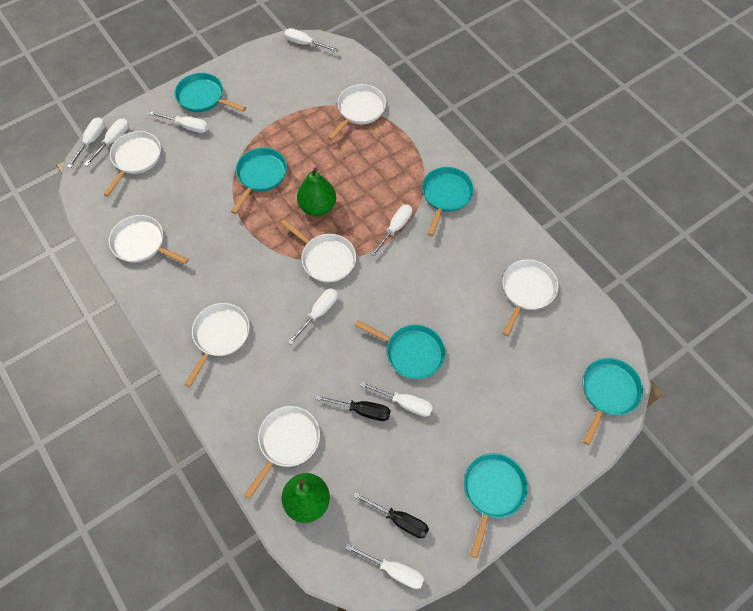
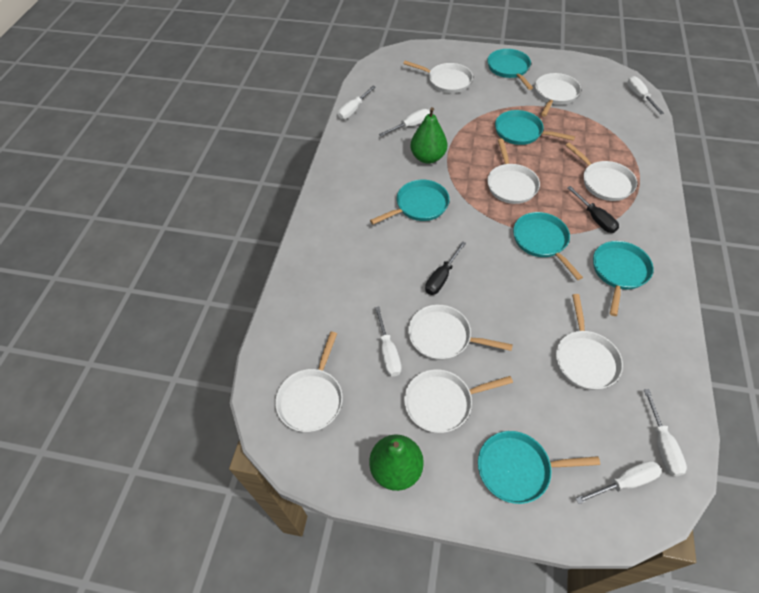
white pan: [103,131,161,197] [109,215,189,264] [184,303,250,387] [244,406,320,499] [281,219,356,283] [328,84,386,140] [502,259,558,336] = 7 -> [275,332,343,432] [403,61,473,93] [404,369,513,433] [408,305,513,360] [487,139,540,204] [535,73,581,117] [556,294,623,390] [565,142,637,201] = 8
white screwdriver: [67,117,105,168] [84,119,129,166] [150,111,208,133] [284,28,338,52] [288,288,338,345] [345,543,424,589] [360,382,433,417] [371,204,412,256] = 8 -> [338,86,376,119] [375,307,401,377] [379,109,430,136] [576,461,662,504] [627,76,664,114] [644,389,687,476] = 6

